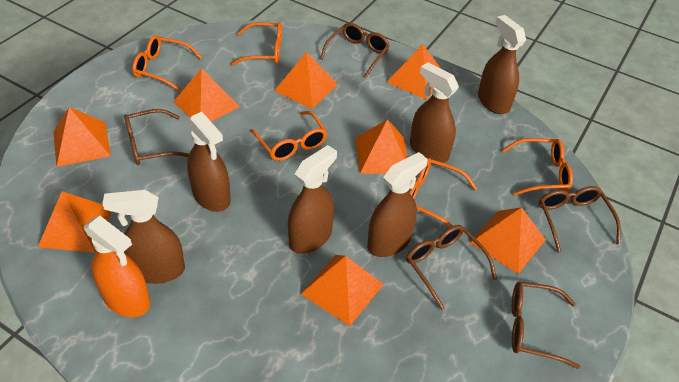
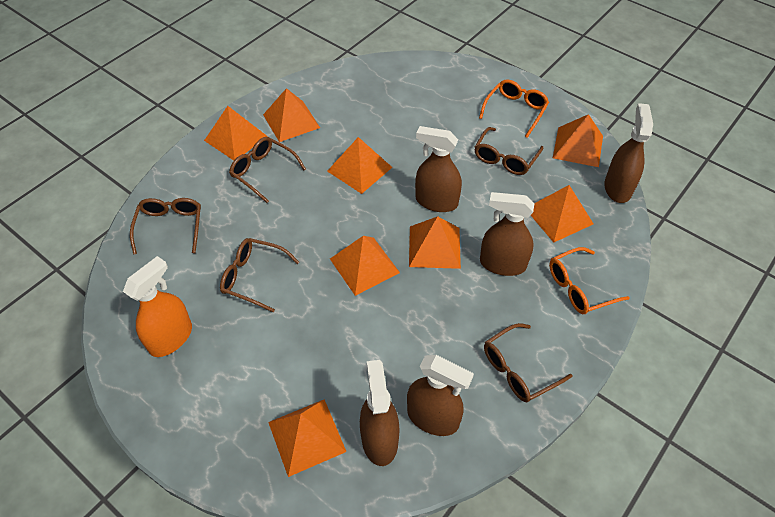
brown spray bottle: [102,190,185,284] [187,112,231,212] [288,145,337,254] [367,152,427,257] [410,62,459,163] [478,15,526,114] = 6 -> [360,360,400,466] [407,355,474,436] [415,126,462,212] [480,192,534,276] [604,103,653,203] = 5
orange glasses: [132,35,202,91] [231,22,282,66] [250,111,327,161] [409,158,477,228] [502,138,573,195] = 5 -> [479,80,549,138] [549,247,630,314] = 2

